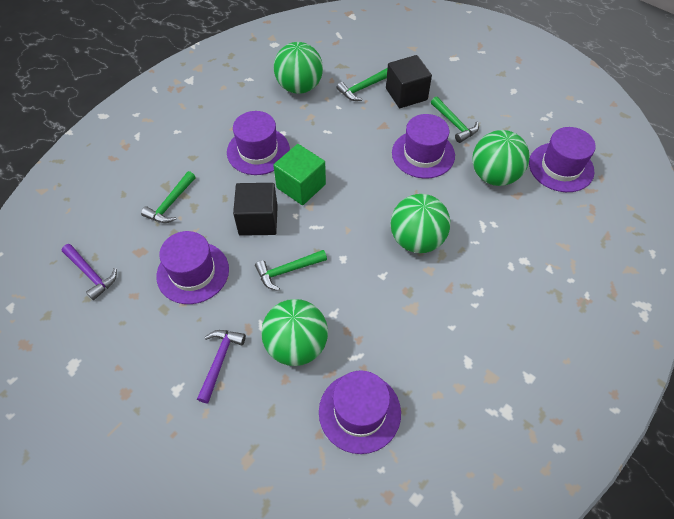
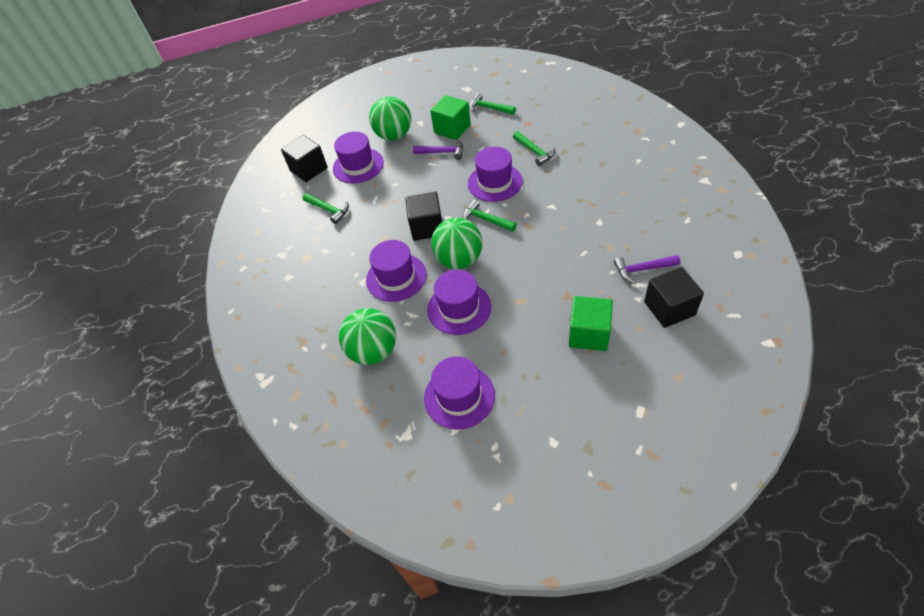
black cube: [233,183,278,236] [386,55,432,108] = 2 -> [281,135,328,182] [405,192,442,241] [644,267,704,328] = 3
green ball: [261,299,328,366] [274,42,323,94] [391,194,451,253] [472,130,530,186] = 4 -> [339,308,396,365] [369,96,411,141] [431,218,483,269] = 3
green cube: [273,144,326,205] = 1 -> [430,95,471,140] [569,296,613,351] = 2

